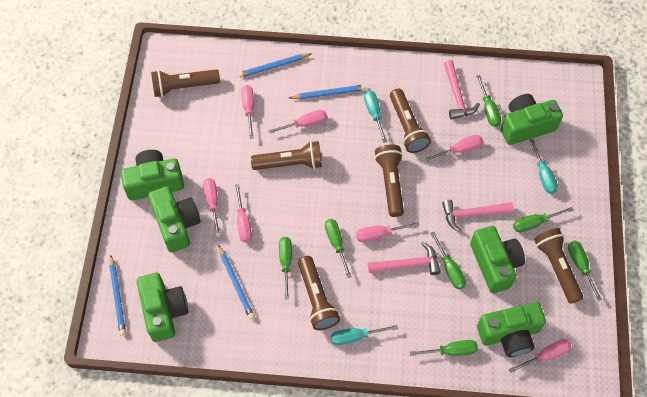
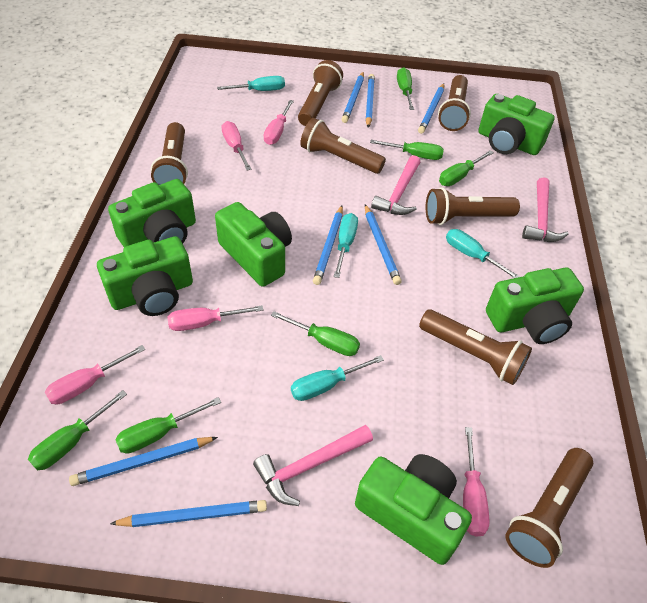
blue pencil: [109,255,126,336] [218,245,255,320] [238,53,312,78] [289,84,366,99] = 4 -> [69,437,218,486] [110,500,267,527] [313,205,343,285] [341,72,364,123] [365,74,375,128] [365,204,402,285] [418,83,444,134] = 7
brown flashlight: [151,69,220,97] [251,141,322,170] [298,256,340,330] [375,144,404,217] [390,89,431,153] [534,228,583,304] = 6 -> [151,122,188,185] [298,60,343,126] [300,118,386,174] [419,310,532,385] [426,188,520,225] [438,75,471,131] [505,448,593,568] = 7
green screwdriver: [279,237,292,299] [325,219,352,278] [410,340,478,356] [430,232,466,289] [476,75,501,127] [513,207,574,232] [568,241,602,301] = 7 -> [28,390,127,470] [115,397,221,453] [271,311,360,356] [370,140,444,160] [397,67,414,110] [439,150,494,186] = 6
pink screwdriver: [203,178,220,236] [235,184,252,242] [241,85,254,139] [268,110,327,134] [356,222,419,242] [425,135,483,161] [509,339,572,373] = 7 -> [45,345,145,404] [168,305,264,331] [222,121,251,170] [264,100,294,145] [463,427,490,536] = 5
turquoise screwdriver: [331,325,398,345] [364,90,387,143] [530,139,558,194] = 3 -> [217,76,285,91] [291,355,384,401] [334,213,358,278] [446,229,520,278] = 4

